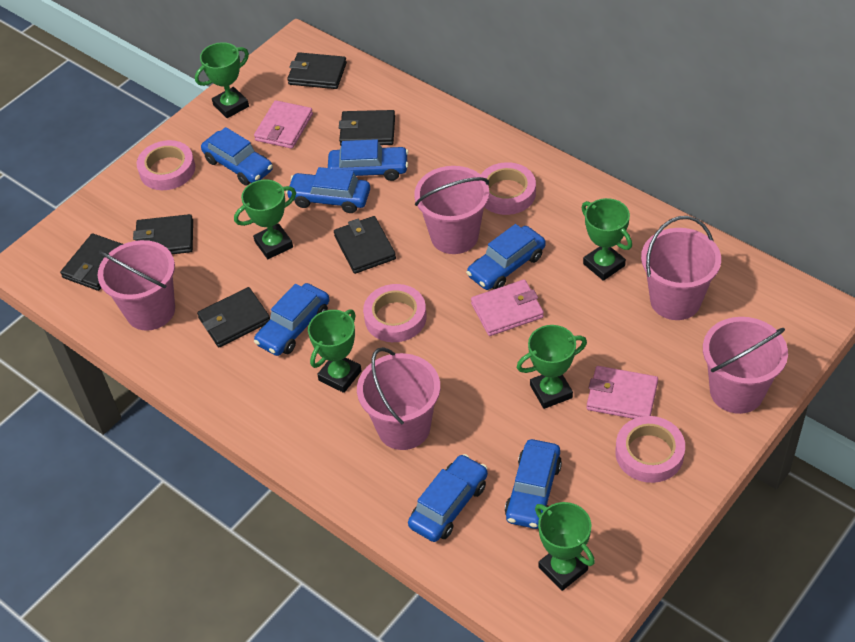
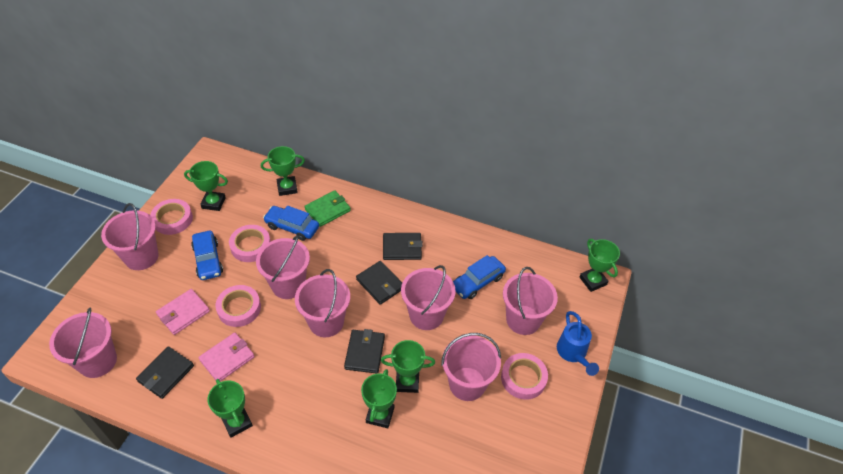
black wallet: [60,233,123,291] [133,214,193,254] [197,287,270,347] [287,52,347,89] [334,216,396,274] [339,110,395,145] = 6 -> [136,346,194,399] [344,329,385,374] [356,261,402,305] [383,233,423,260] = 4
blue car: [201,127,273,186] [254,283,330,356] [286,167,370,213] [328,139,408,181] [408,454,488,542] [466,224,546,290] [505,439,562,529] = 7 -> [191,231,223,280] [263,206,319,241] [453,255,506,299] = 3
blue watering can: none = 0 -> [557,311,599,376] = 1
green wallet: none = 0 -> [304,190,351,227] = 1
pink bucket: [98,240,175,331] [357,347,440,450] [414,166,489,254] [641,216,721,320] [703,317,788,414] = 5 -> [49,307,117,378] [101,203,159,270] [256,235,310,299] [295,269,350,337] [401,265,456,330] [441,333,501,401] [503,267,558,335] = 7
pink wallet: [254,100,313,149] [471,279,544,336] [586,366,658,419] = 3 -> [156,289,210,335] [198,332,255,382] = 2

